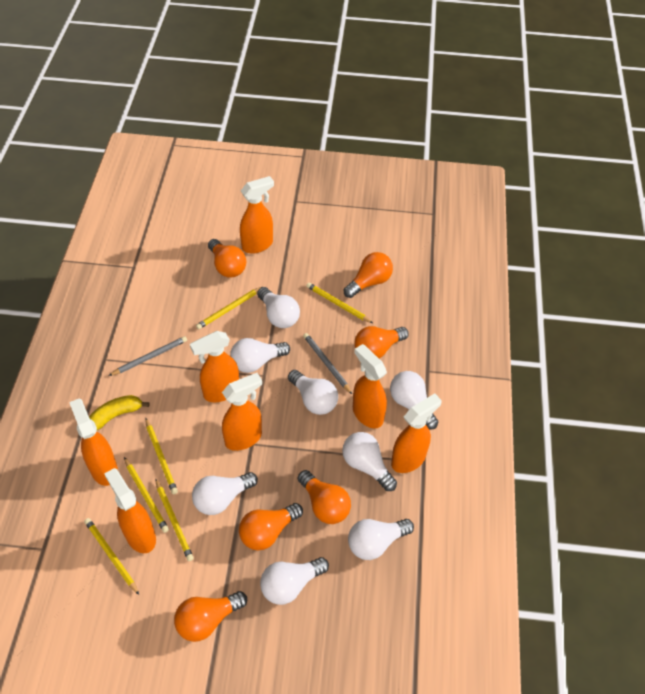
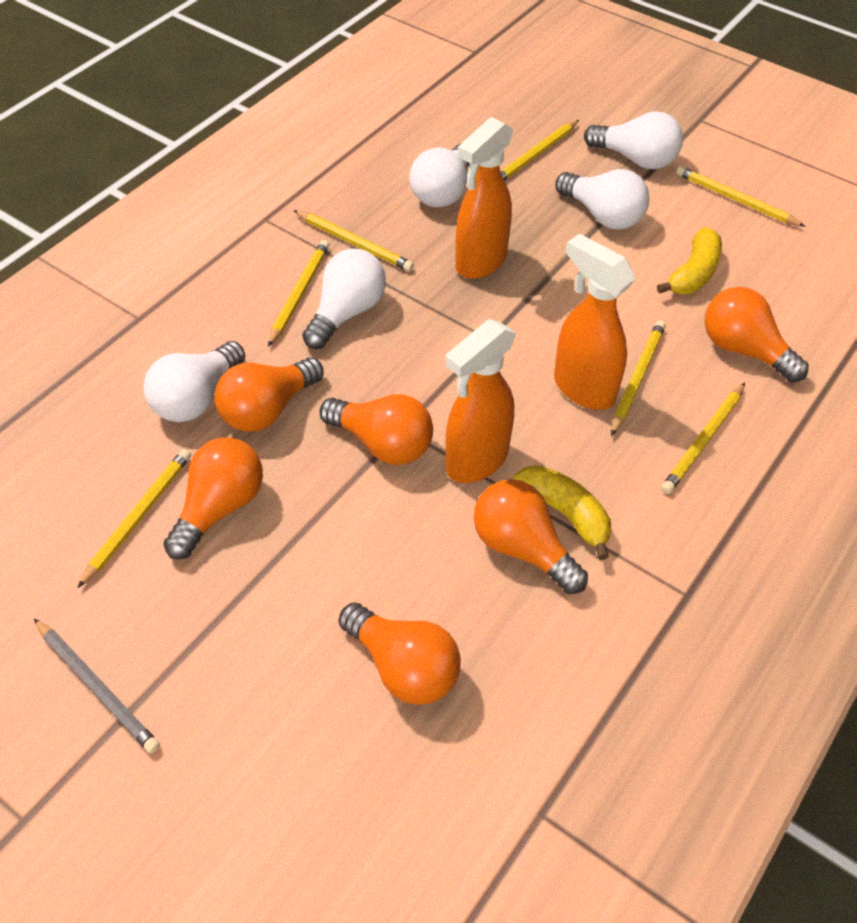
grey pencil: [109,336,187,376] [303,333,352,394] = 2 -> [34,619,160,754] = 1
orange spray bottle: [69,398,118,486] [104,468,156,553] [190,331,239,402] [222,373,262,451] [240,176,274,254] [353,344,387,429] [391,393,442,473] = 7 -> [445,319,516,483] [455,117,513,279] [554,234,636,410] = 3
white light bulb: [192,472,258,515] [230,338,290,373] [257,287,300,328] [260,557,329,605] [288,370,338,415] [342,432,397,491] [348,519,414,560] [390,371,438,430] = 8 -> [143,341,245,422] [302,249,386,349] [409,143,470,207] [555,169,649,230] [584,111,683,169] = 5
yellow banana: [89,395,149,430] = 1 -> [514,465,611,560] [657,228,722,294] = 2
yellow pencil: [84,518,139,595] [124,457,169,533] [145,418,178,494] [155,478,194,561] [196,287,261,329] [306,283,373,323] = 6 -> [77,449,191,588] [268,240,329,347] [293,210,414,271] [500,120,579,181] [611,320,666,436] [661,383,745,494] [676,166,806,227] = 7

